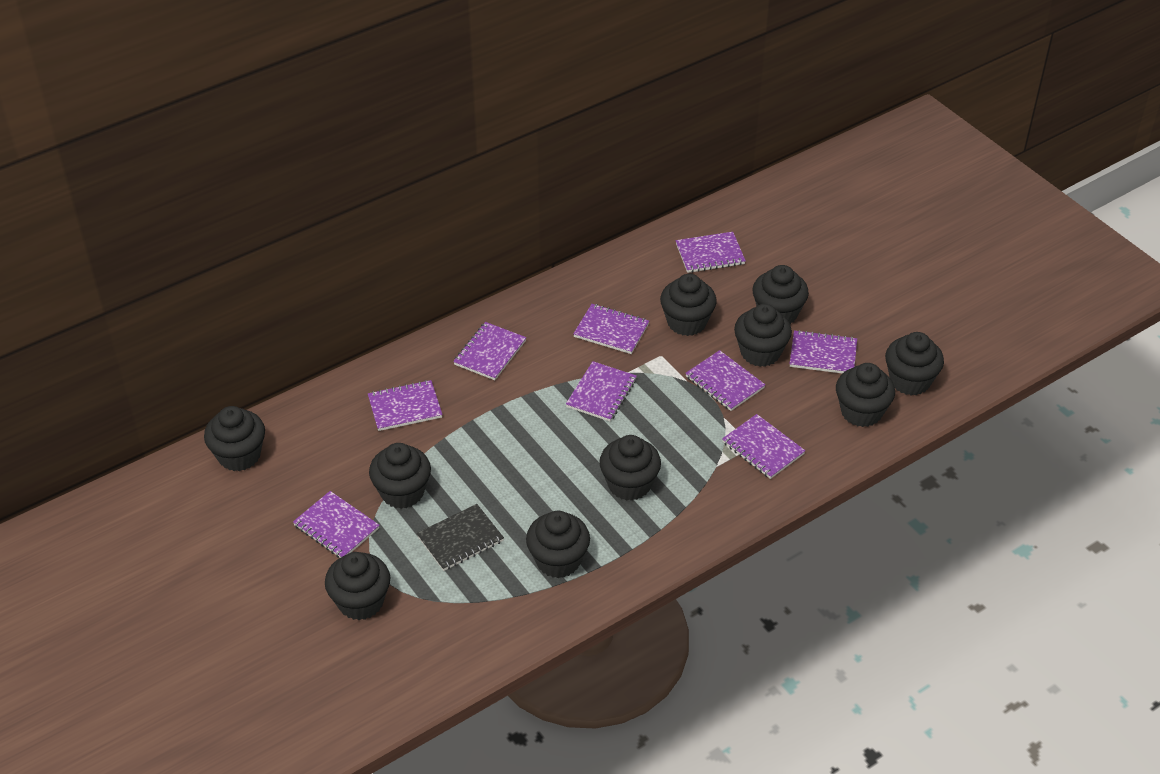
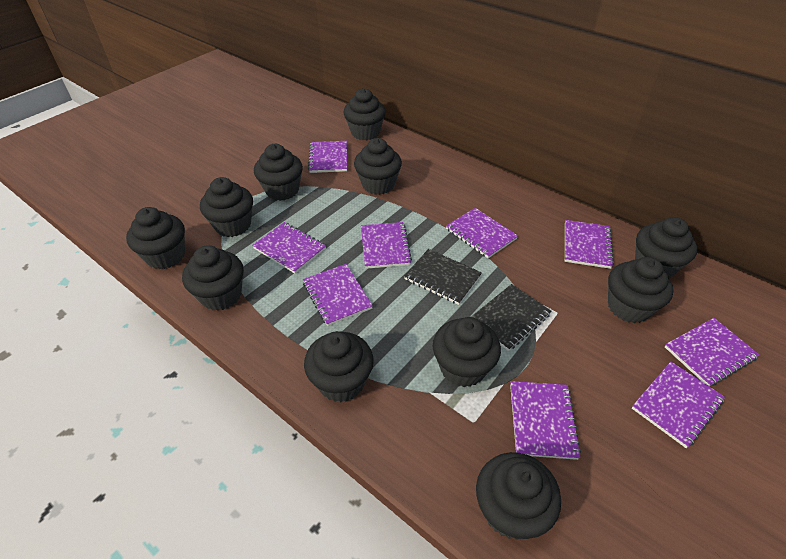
black cupcake: [204,406,265,471] [325,552,390,620] [369,443,431,509] [526,511,590,578] [599,435,661,501] [660,274,717,336] [734,304,792,367] [752,265,809,325] [836,363,895,427] [885,332,944,395] = 10 -> [126,207,185,269] [182,246,244,311] [200,177,253,237] [254,144,303,201] [304,331,374,402] [343,88,386,140] [354,138,402,195] [433,317,501,387] [476,452,561,540] [608,257,673,323] [635,217,697,279] = 11
black notebook: [417,504,504,571] = 1 -> [404,249,482,305] [471,284,551,351] = 2

